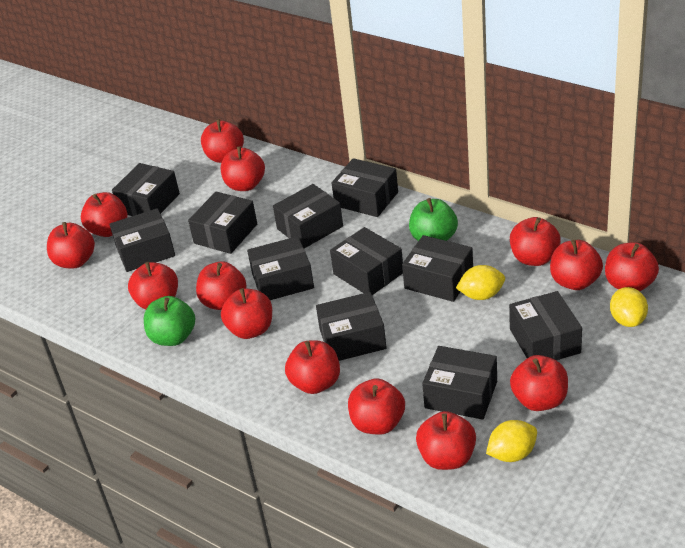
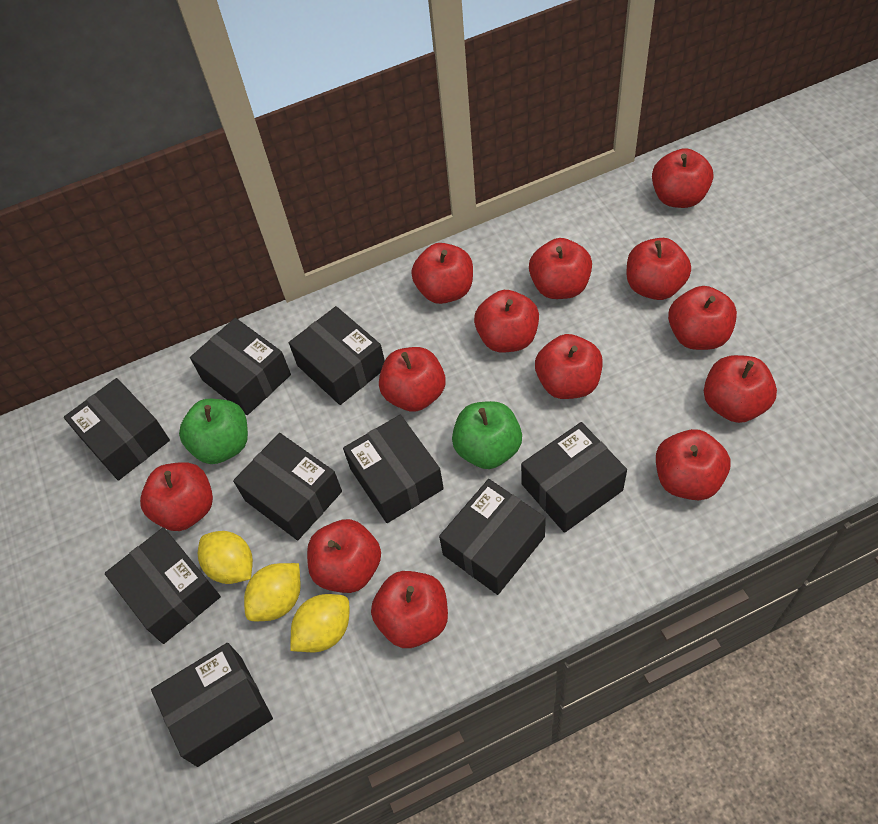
black box: [109,208,175,272] [112,163,180,216] [188,192,257,254] [247,236,314,300] [273,184,343,248] [316,292,387,361] [330,227,403,295] [332,158,398,217] [402,235,473,302] [422,346,497,420] [509,291,582,360] = 11 -> [64,378,170,481] [105,527,221,644] [151,643,273,767] [190,318,291,415] [233,433,342,540] [289,306,385,405] [343,415,444,523] [439,479,546,595] [521,422,627,533] = 9
red apple: [47,222,95,268] [81,192,127,237] [128,262,178,309] [196,262,246,310] [201,119,244,163] [221,146,265,191] [221,288,272,339] [285,341,340,394] [348,378,405,435] [416,411,476,470] [510,217,561,266] [510,355,568,411] [550,240,603,290] [605,242,659,291] = 14 -> [140,462,213,531] [307,519,381,593] [371,571,448,648] [379,347,446,412] [411,243,473,304] [474,290,539,352] [529,238,592,299] [535,334,603,399] [626,238,691,300] [652,148,713,208] [656,429,730,500] [668,286,737,350] [704,355,777,423] = 13

